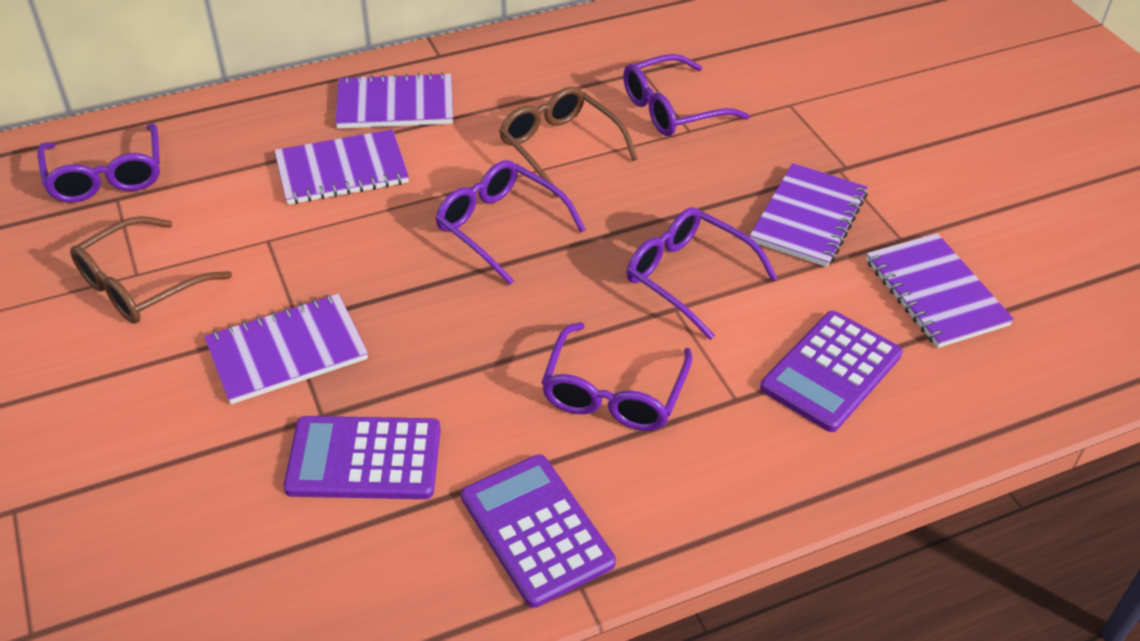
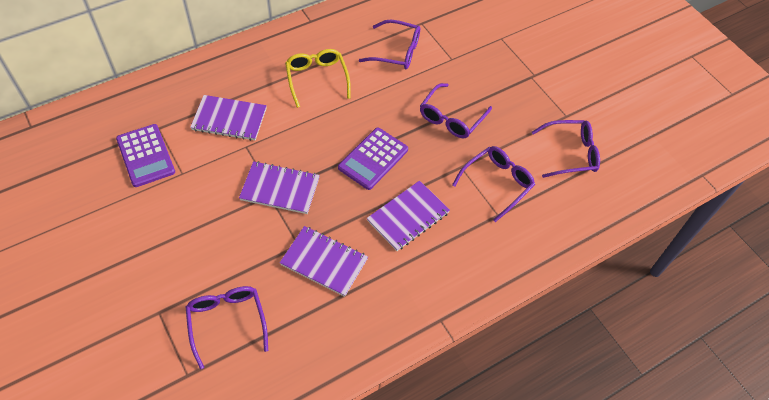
brown glasses: [70,216,232,324] [499,87,638,198] = 2 -> none = 0
purple calculator: [283,416,441,499] [461,454,616,608] [760,311,903,432] = 3 -> [116,124,175,187] [338,128,408,190] = 2
purple notebook: [204,294,368,404] [274,129,409,205] [335,72,453,129] [750,163,868,267] [866,233,1014,348] = 5 -> [190,95,267,141] [239,161,320,214] [279,226,368,297] [367,180,450,251] = 4
yellow glasses: none = 0 -> [285,49,351,108] = 1

